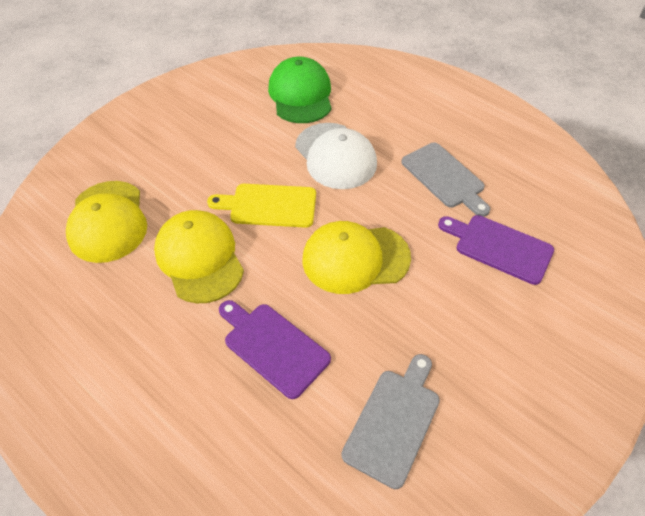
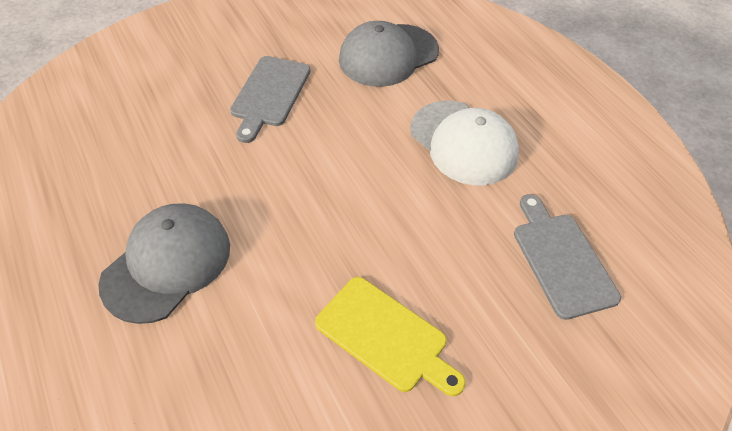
green cap: [268,56,332,123] = 1 -> none = 0
grey cap: none = 0 -> [99,203,230,324] [339,21,439,87] = 2
purple cutting board: [219,300,331,399] [438,215,554,285] = 2 -> none = 0
yellow cap: [66,181,147,263] [154,210,244,303] [302,221,411,294] = 3 -> none = 0

